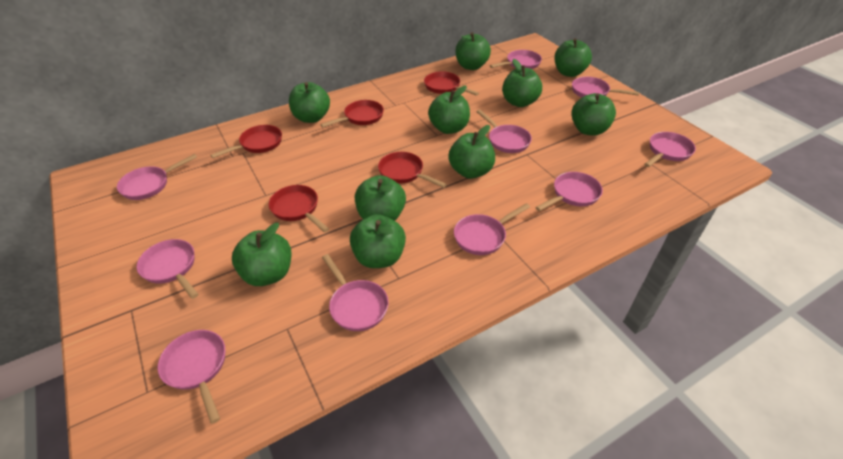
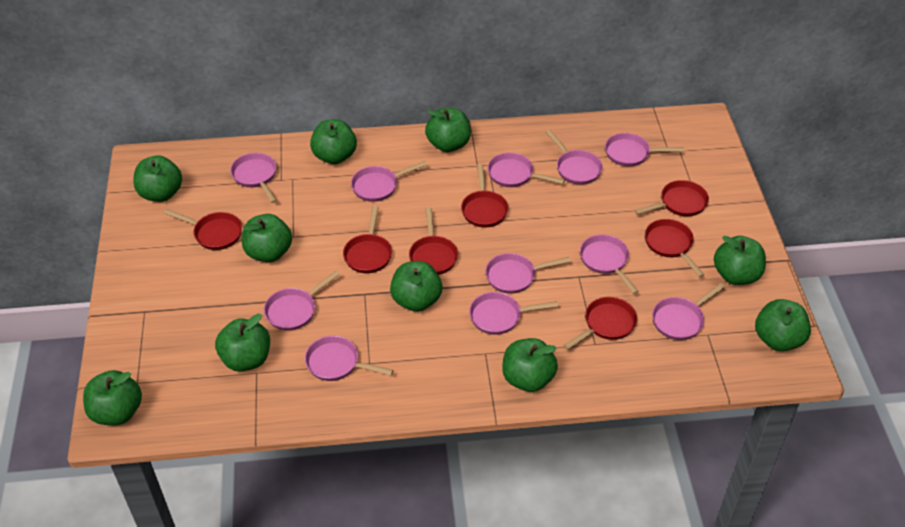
pink pan: [117,154,197,200] [136,239,199,299] [158,330,225,424] [322,254,389,331] [454,203,530,255] [476,109,532,153] [490,50,542,69] [535,172,603,211] [572,77,639,97] [644,132,696,167] = 10 -> [230,153,277,203] [264,271,340,331] [305,336,394,381] [351,161,427,202] [469,292,558,335] [485,253,571,294] [487,152,565,187] [546,130,603,185] [580,234,639,294] [605,133,684,167] [652,283,725,340] = 11
red pan: [210,125,282,158] [268,185,329,233] [320,100,384,128] [378,152,447,188] [424,71,479,96] = 5 -> [164,209,242,250] [343,206,392,273] [409,207,458,275] [461,164,509,228] [563,297,637,350] [634,180,709,216] [645,219,704,277] = 7

